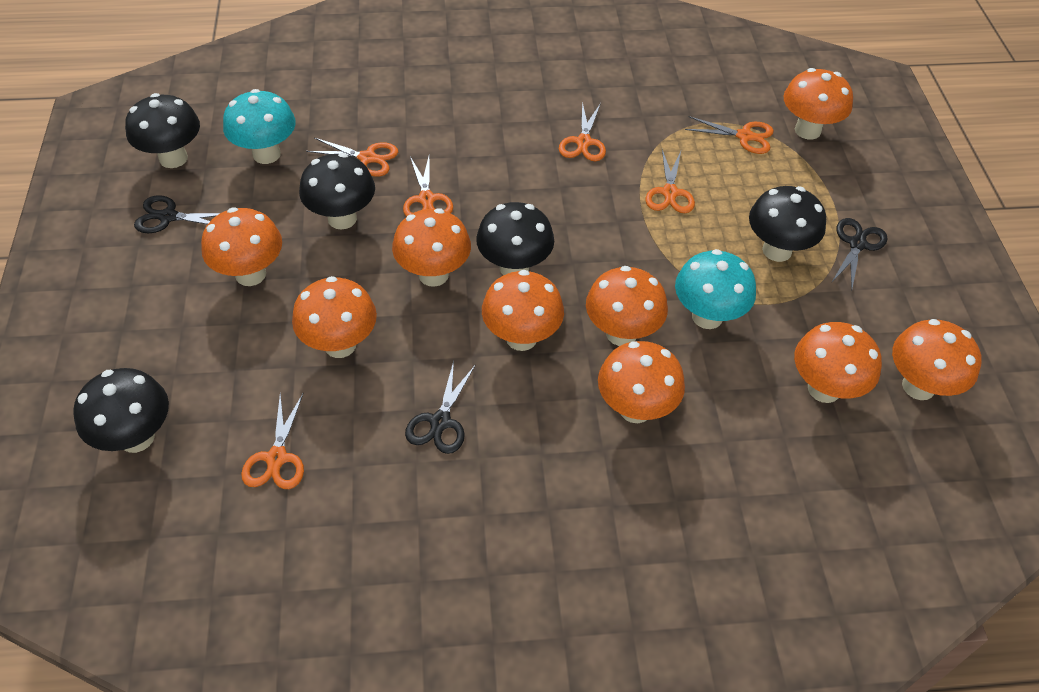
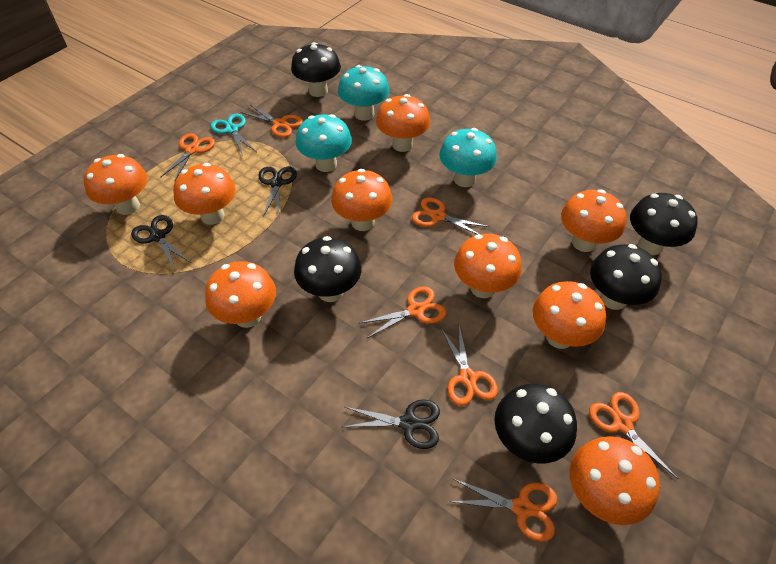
orange scissors: [241,392,304,489] [306,138,398,177] [403,156,453,217] [559,102,606,161] [646,150,695,213] [685,116,774,154] = 6 -> [160,133,215,182] [241,105,303,138] [360,286,446,338] [412,197,490,235] [441,325,498,406] [449,479,557,542] [589,392,678,488] = 7
turquoise mushroom: [223,89,296,164] [675,249,756,329] = 2 -> [296,114,352,172] [338,65,389,121] [439,128,497,187] = 3
turquoise scissors: none = 0 -> [211,114,256,156] = 1

